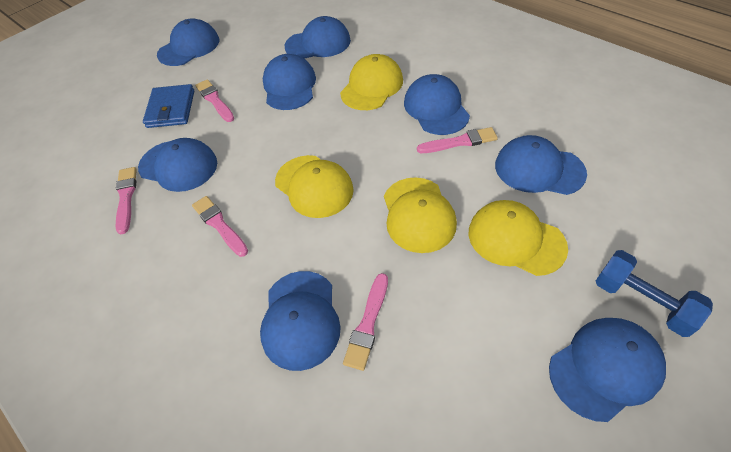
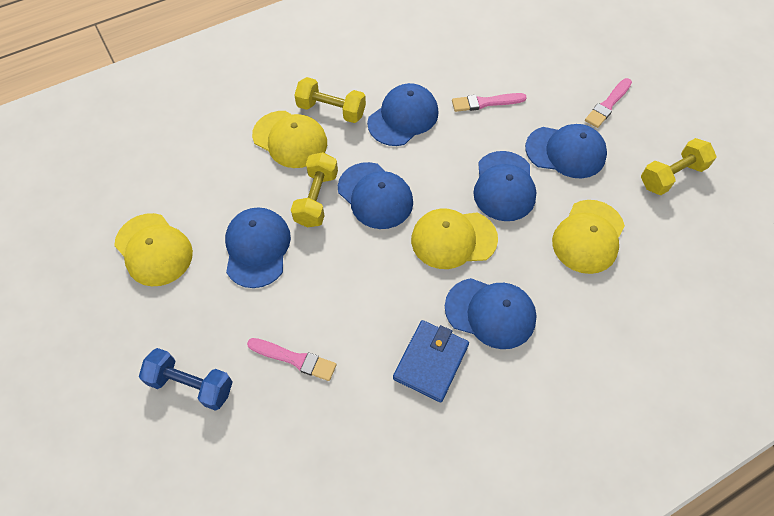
blue cap: [138,138,217,192] [157,18,219,66] [260,271,341,371] [263,54,316,110] [285,16,351,59] [404,74,470,135] [495,135,587,195] [549,318,666,422] = 8 -> [225,207,291,288] [338,162,413,229] [367,83,438,146] [445,278,537,349] [473,151,536,221] [525,124,607,179] = 6
pink brush: [116,167,137,234] [192,196,248,257] [195,79,234,122] [343,273,388,371] [417,127,498,153] = 5 -> [247,338,337,381] [452,93,527,112] [585,78,632,128] = 3
yellow dumbbell: none = 0 -> [291,152,338,227] [294,77,366,123] [641,138,716,195] = 3

